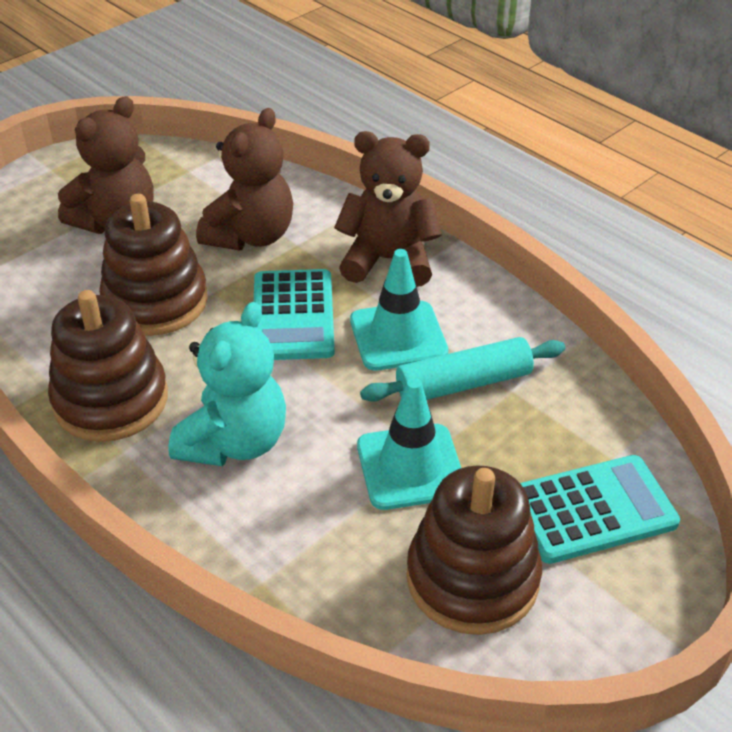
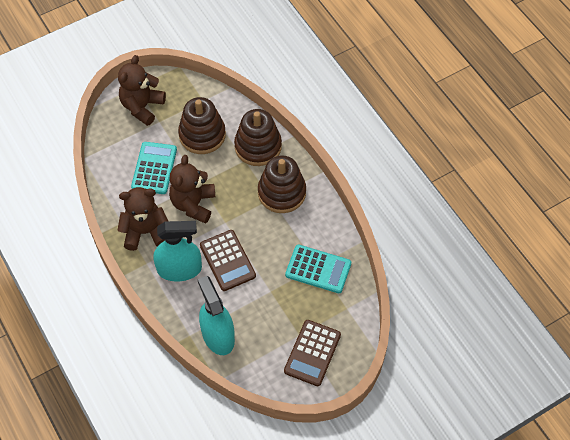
brown calculator: none = 0 -> [200,230,256,291] [284,320,341,386] = 2
turquoise rolling pin: [360,337,565,402] = 1 -> none = 0
turquoise spray bottle: none = 0 -> [153,221,202,281] [198,276,235,355] = 2
turquoise teddy bear: [168,302,286,466] = 1 -> none = 0
turquoise traffic cone: [350,249,448,371] [357,378,461,510] = 2 -> none = 0

